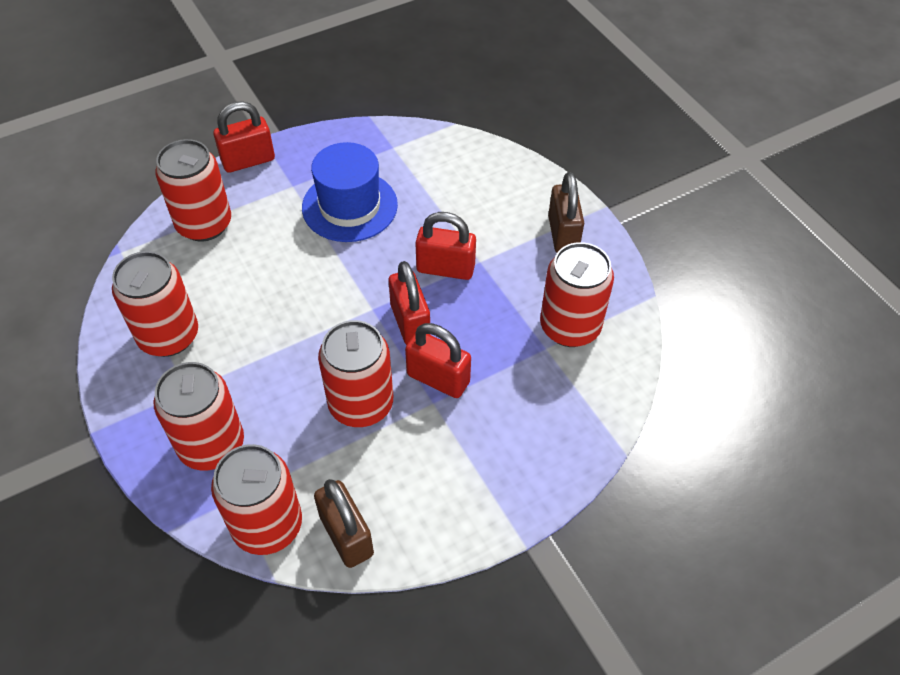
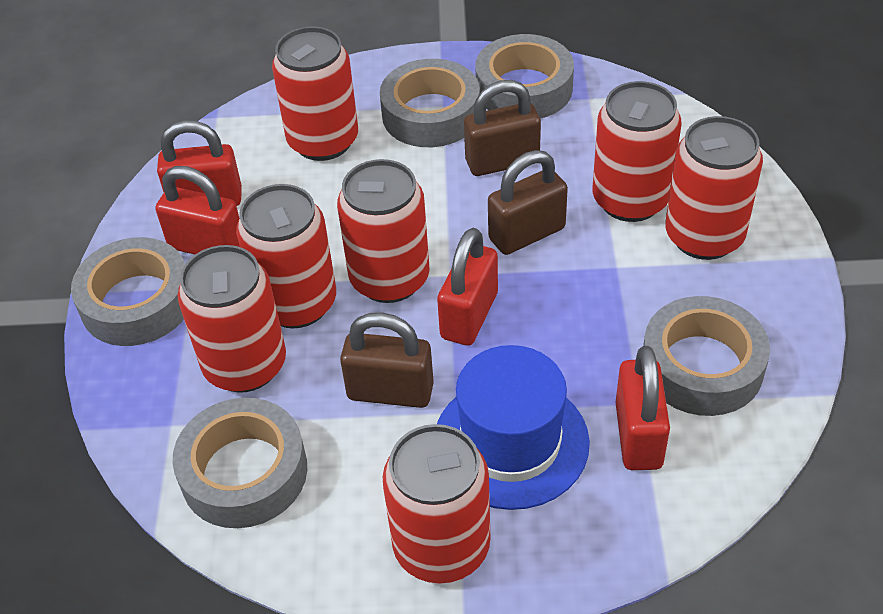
brown padlock: [314,479,374,568] [548,172,584,253] = 2 -> [340,312,434,408] [464,80,541,176] [488,150,568,255] = 3
grey tape: none = 0 -> [71,237,185,346] [172,398,307,528] [380,59,480,147] [475,34,574,119] [643,296,770,416] = 5
red can: [112,251,198,357] [154,362,244,470] [155,139,231,242] [211,444,302,555] [318,320,393,427] [540,242,614,347] = 6 -> [178,245,286,393] [236,184,336,328] [272,26,358,161] [337,159,430,303] [383,424,490,583] [592,81,681,222] [665,116,763,260] = 7

